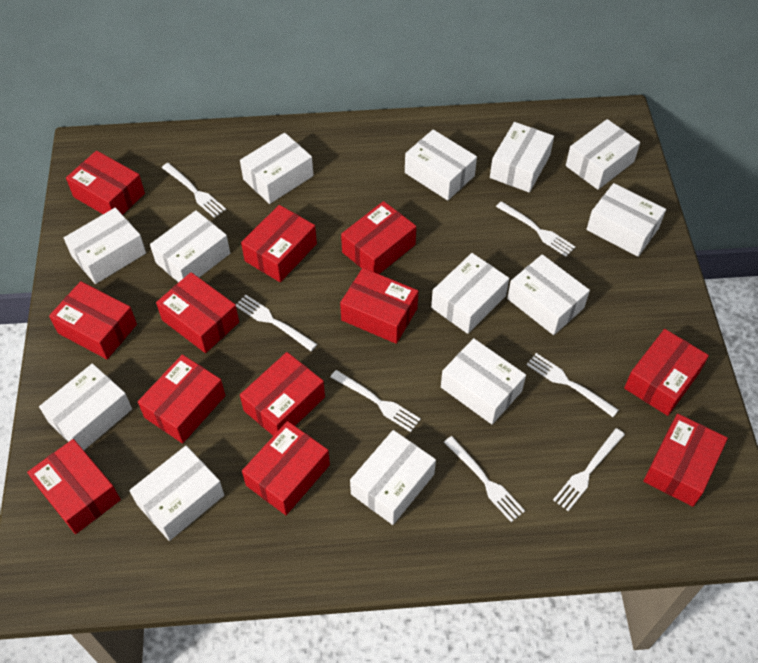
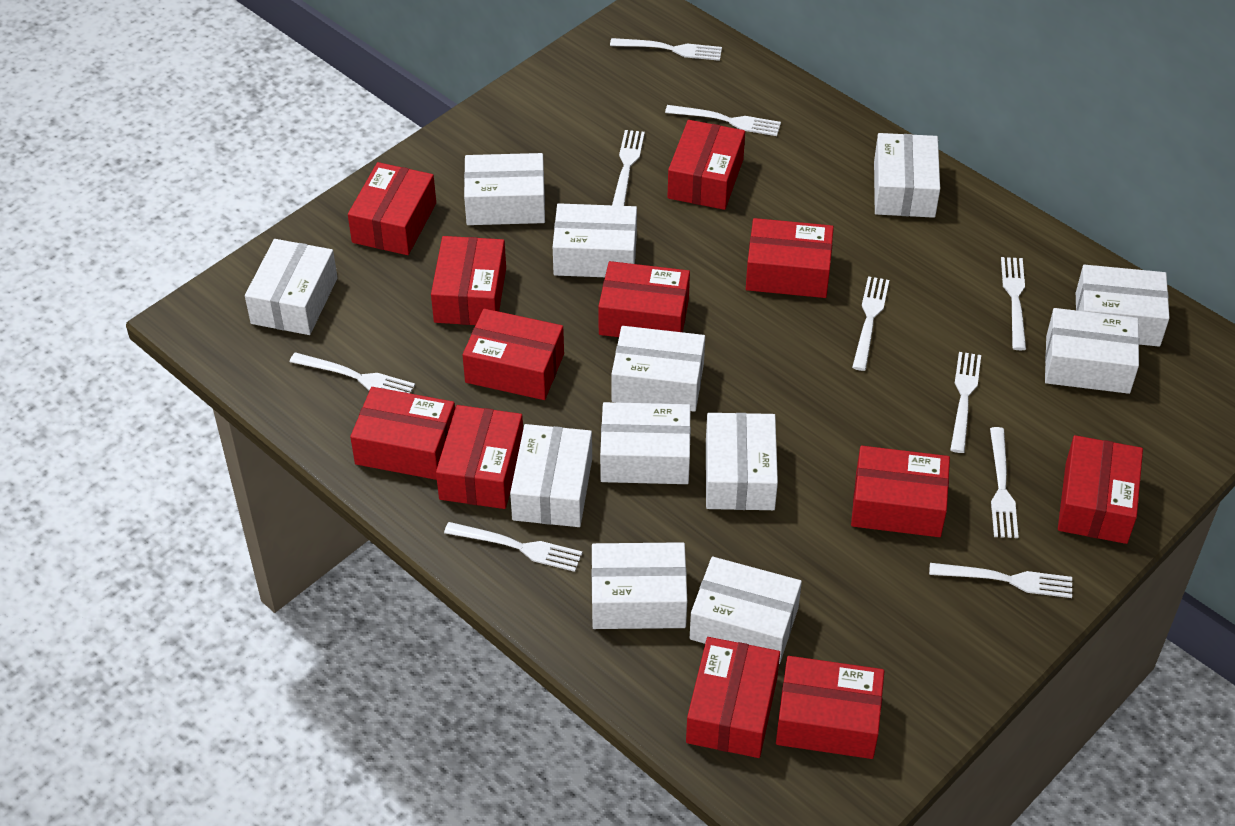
white box: [39,364,132,450] [64,208,146,284] [129,446,224,541] [150,210,230,282] [240,133,314,204] [350,430,436,525] [405,130,477,200] [431,253,509,334] [441,338,526,424] [490,122,554,192] [507,254,590,335] [566,119,640,190] [586,183,666,257] = 13 -> [245,239,338,335] [464,153,545,225] [510,424,592,527] [553,203,637,277] [591,542,687,629] [600,402,691,484] [612,326,705,412] [690,557,802,664] [706,413,778,510] [874,133,940,218] [1045,308,1139,394] [1076,265,1170,347] = 12
white fork: [162,163,226,218] [236,295,317,351] [330,370,421,432] [444,436,525,522] [496,201,575,257] [526,353,619,417] [553,428,625,511] = 7 -> [290,352,415,393] [444,522,582,572] [610,38,722,61] [612,130,645,206] [665,105,781,136] [852,276,889,371] [929,563,1072,598] [950,352,981,453] [990,427,1019,538] [1001,257,1026,350] = 10

